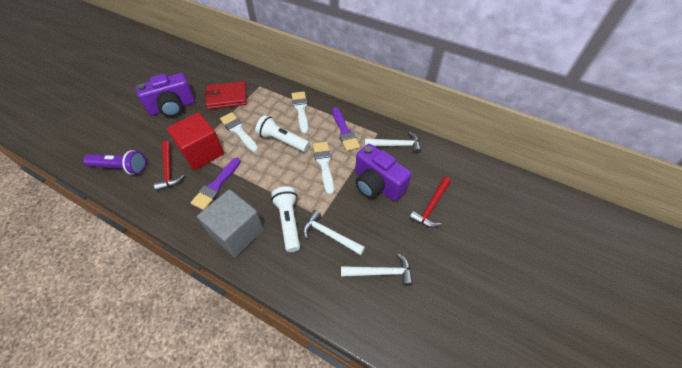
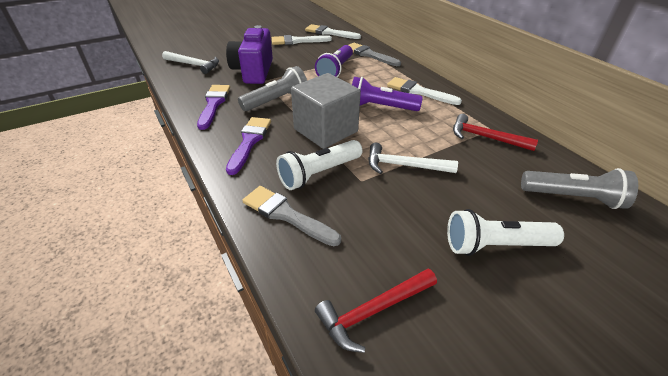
grey brush: none = 0 -> [242,186,341,246] [349,43,401,66] = 2
grey flashlight: none = 0 -> [238,66,307,111] [521,168,638,209] = 2
purple camera: [136,73,195,117] [355,144,412,201] = 2 -> [226,25,273,84] = 1
purple flashlight: [83,150,146,175] = 1 -> [315,45,353,77] [352,77,423,111] = 2
red cube: [167,112,224,170] = 1 -> none = 0
red wallet: [204,81,247,109] = 1 -> none = 0
white hammer: [303,210,365,255] [341,253,413,286] [365,132,421,154] = 3 -> [162,51,219,74] [368,143,458,174] = 2

